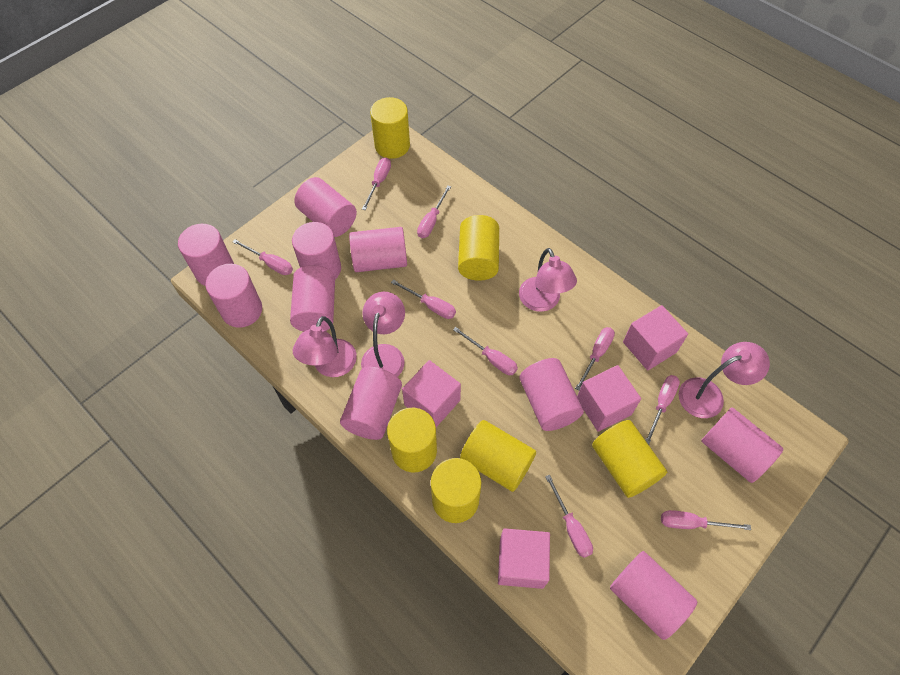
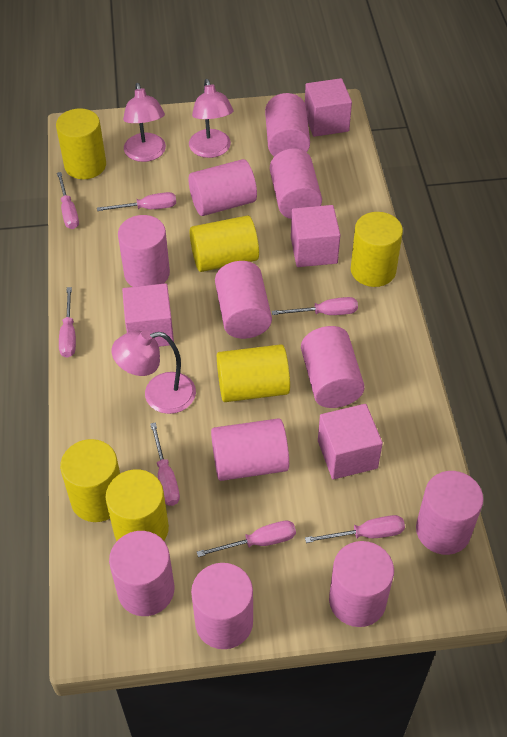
pink cylinder: [178,224,234,286] [205,264,262,328] [290,265,335,332] [292,222,341,279] [294,177,357,237] [340,367,402,440] [349,227,407,272] [519,358,584,431] [610,551,698,640] [701,408,784,483] = 10 -> [109,531,174,616] [118,215,170,287] [189,159,257,216] [191,563,253,649] [211,418,289,481] [215,261,272,339] [265,93,310,157] [270,148,322,219] [301,326,365,408] [329,541,394,627] [416,471,483,555] = 11
pink lamp: [293,316,357,377] [361,292,405,377] [519,248,577,312] [679,342,770,418] = 4 -> [111,330,196,414] [123,83,166,162] [189,79,234,158] = 3
pink screwdriver: [233,239,293,275] [362,158,391,210] [391,280,456,319] [417,185,451,238] [453,327,518,375] [545,475,593,558] [575,327,615,391] [645,375,680,445] [661,510,751,530] = 9 -> [57,172,79,229] [59,287,76,358] [97,192,176,211] [150,422,180,506] [197,521,296,557] [272,297,358,315] [305,515,405,543] = 7

